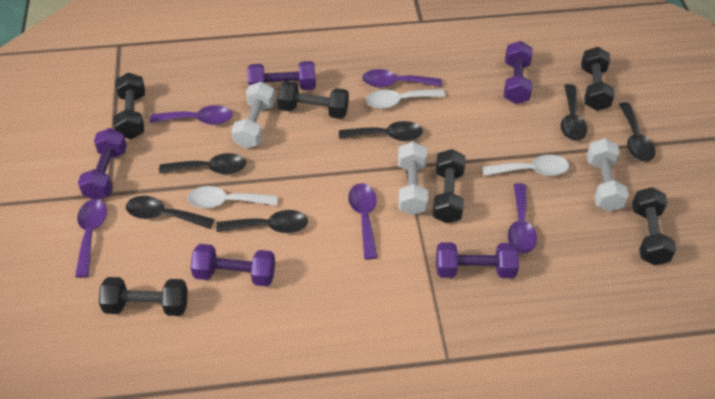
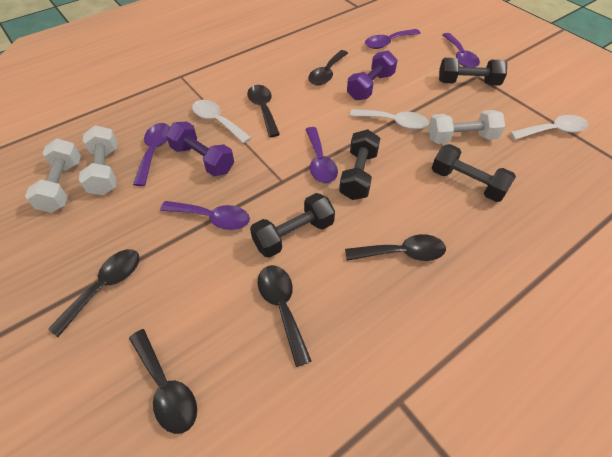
black dumbbell: [99,277,188,316] [113,73,145,139] [277,81,349,119] [433,149,465,223] [581,47,615,111] [632,187,676,265] = 6 -> [250,193,335,258] [339,129,380,200] [432,144,516,202] [439,58,507,86] = 4
purple dumbbell: [78,128,127,199] [190,244,275,287] [247,61,316,90] [436,242,519,278] [504,41,533,104] = 5 -> [166,122,234,176] [347,50,398,100] = 2

